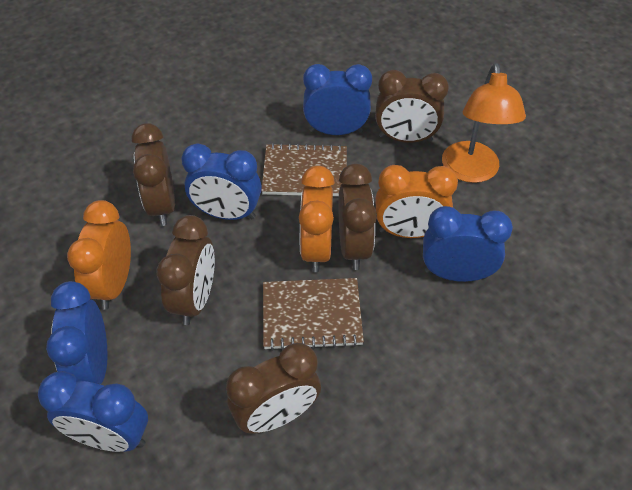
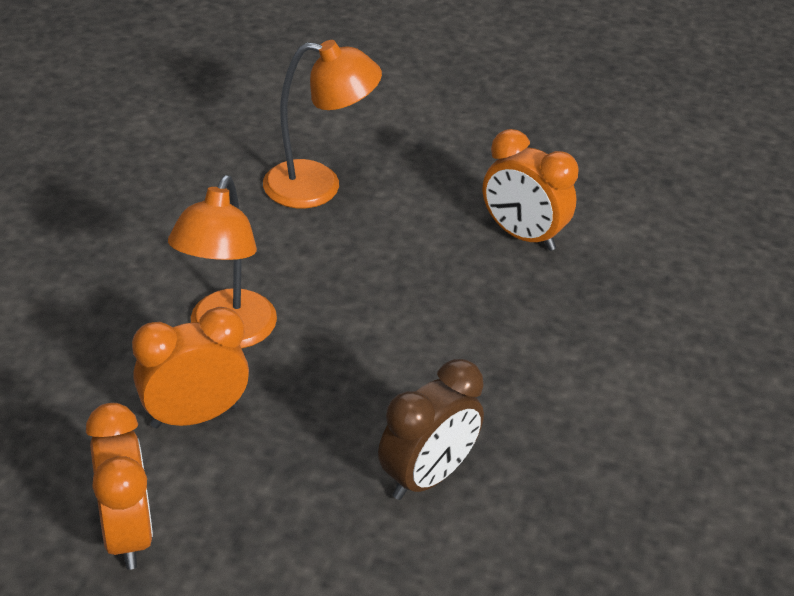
blue clock: [38,371,148,452] [46,281,107,384] [181,143,262,220] [303,64,372,135] [423,206,513,282] = 5 -> none = 0
brown clock: [132,123,175,226] [157,215,215,325] [226,343,321,434] [339,164,377,270] [375,70,449,143] = 5 -> [378,359,484,500] = 1
brown notebook: [261,143,347,196] [263,278,364,351] = 2 -> none = 0
orange lamp: [442,63,526,183] = 1 -> [168,175,277,349] [263,40,382,208] = 2

